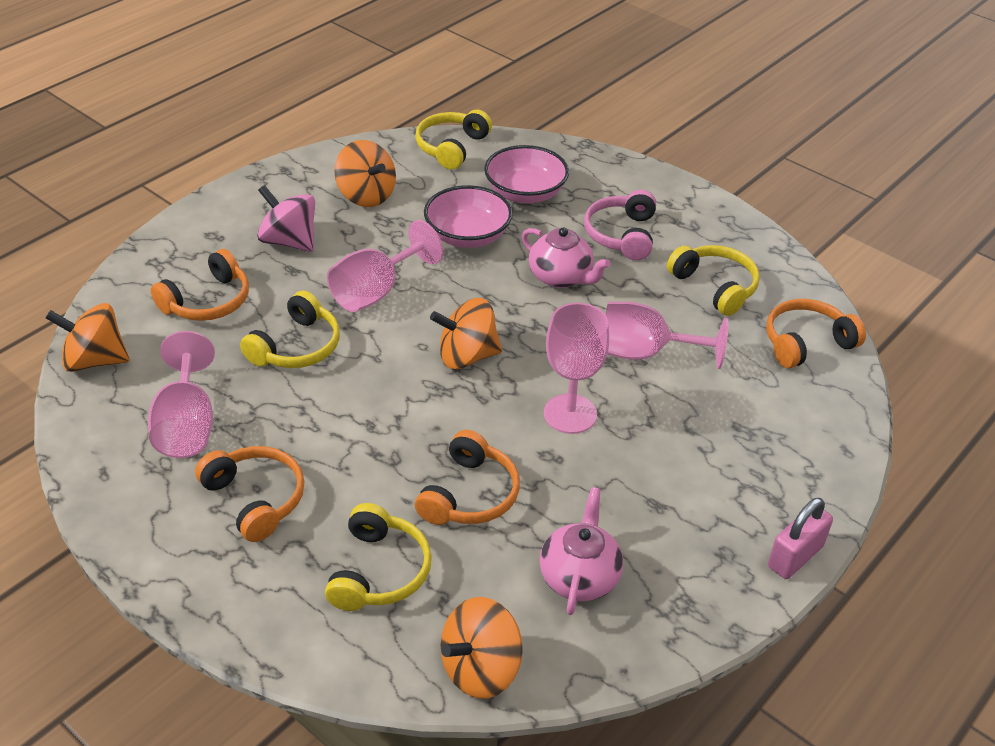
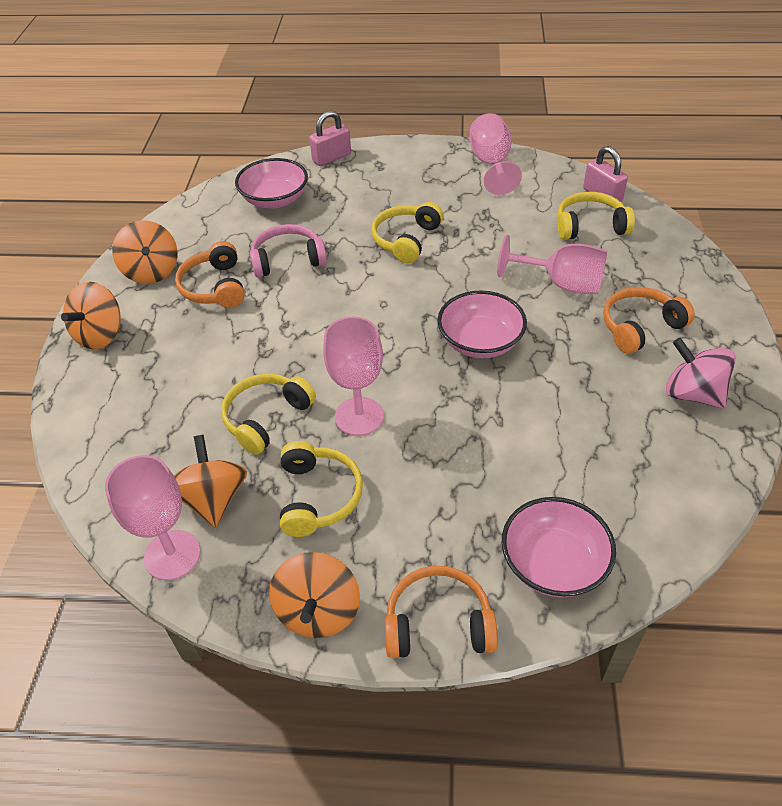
orange headphones: [150,249,249,321] [195,446,304,542] [415,430,520,525] [766,299,866,368] = 4 -> [175,241,245,308] [385,566,498,658] [603,287,695,354] = 3
pink bowl: [424,185,513,248] [484,145,569,204] = 2 -> [235,158,308,209] [437,291,527,358] [502,497,616,597] = 3
pink padlock: [768,498,833,579] = 1 -> [309,111,351,166] [583,146,628,202] = 2
pink teapot: [522,227,610,288] [539,487,623,615] = 2 -> none = 0

